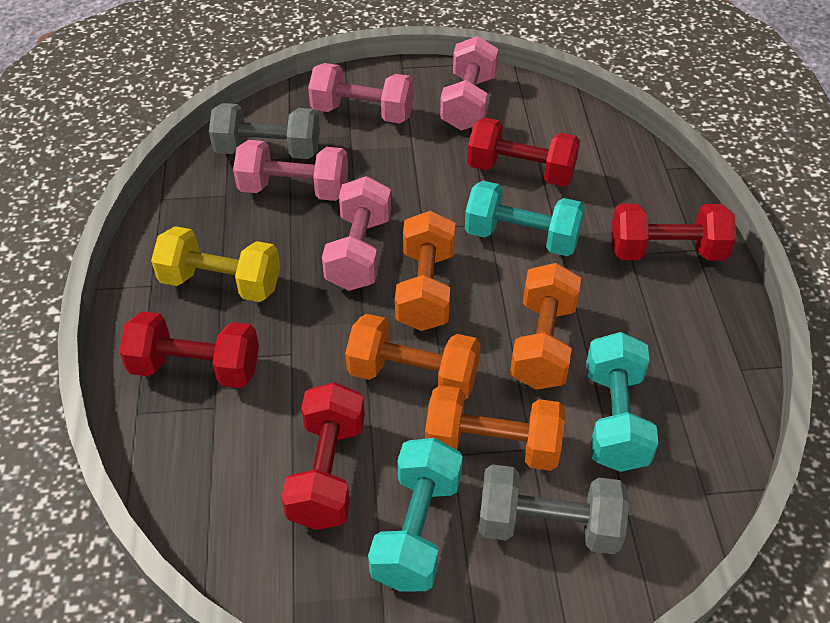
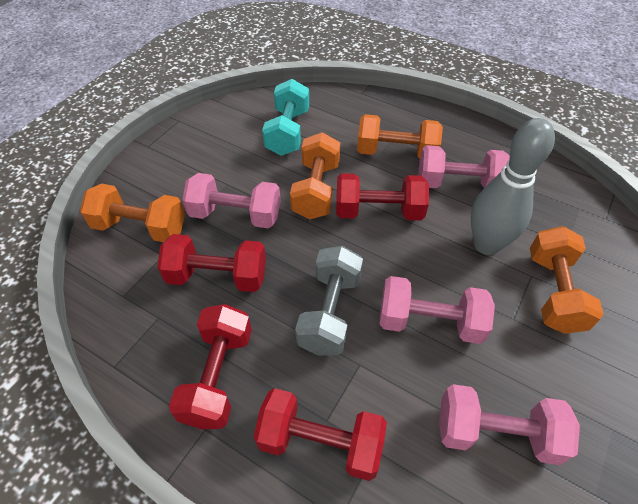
grey bowling pin: none = 0 -> [471,118,555,255] = 1
grey dumbbell: [209,103,320,159] [479,464,629,554] = 2 -> [295,246,363,356] = 1
turquoise dumbbell: [368,438,463,591] [465,181,585,256] [586,332,659,472] = 3 -> [262,79,309,156] = 1
yellow dumbbell: [151,226,280,302] = 1 -> none = 0

